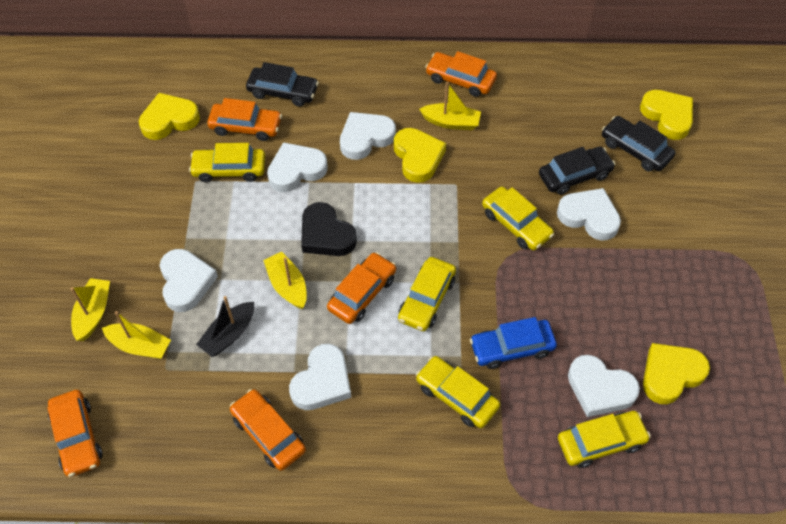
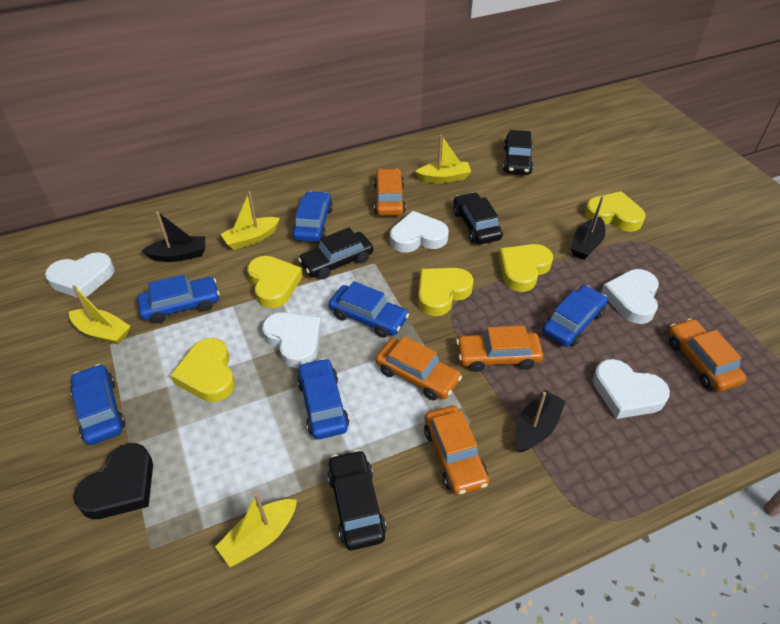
black boat: [196,296,254,357] = 1 -> [141,211,205,262] [515,390,566,453] [571,196,606,260] = 3
black car: [246,62,319,107] [539,146,615,195] [602,116,675,172] = 3 -> [298,228,373,279] [327,450,386,550] [454,192,503,244] [503,130,533,175] = 4
blue car: [470,317,557,369] = 1 -> [71,364,125,445] [137,275,220,324] [292,191,333,242] [297,358,349,439] [328,281,409,338] [542,285,608,347] = 6
white heart: [160,249,218,312] [267,142,328,192] [289,344,351,410] [340,112,396,160] [557,188,621,241] [568,355,640,417] = 6 -> [45,252,115,298] [262,312,321,368] [390,211,449,253] [593,359,670,419] [601,269,659,324] = 5
yellow car: [189,143,265,182] [398,257,456,331] [416,356,500,428] [482,187,554,250] [558,411,651,468] = 5 -> none = 0
yellow heart: [139,93,200,140] [394,128,446,183] [640,90,693,140] [643,343,710,404] = 4 -> [170,338,235,402] [247,256,303,308] [418,268,474,316] [498,244,553,292] [585,191,646,232] = 5

